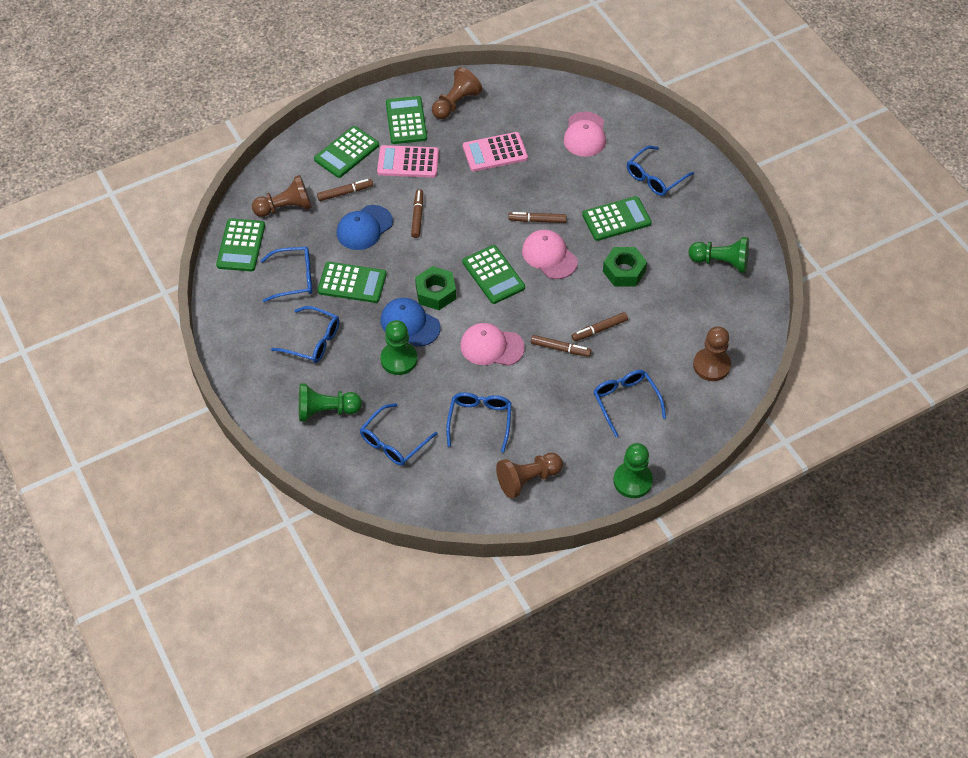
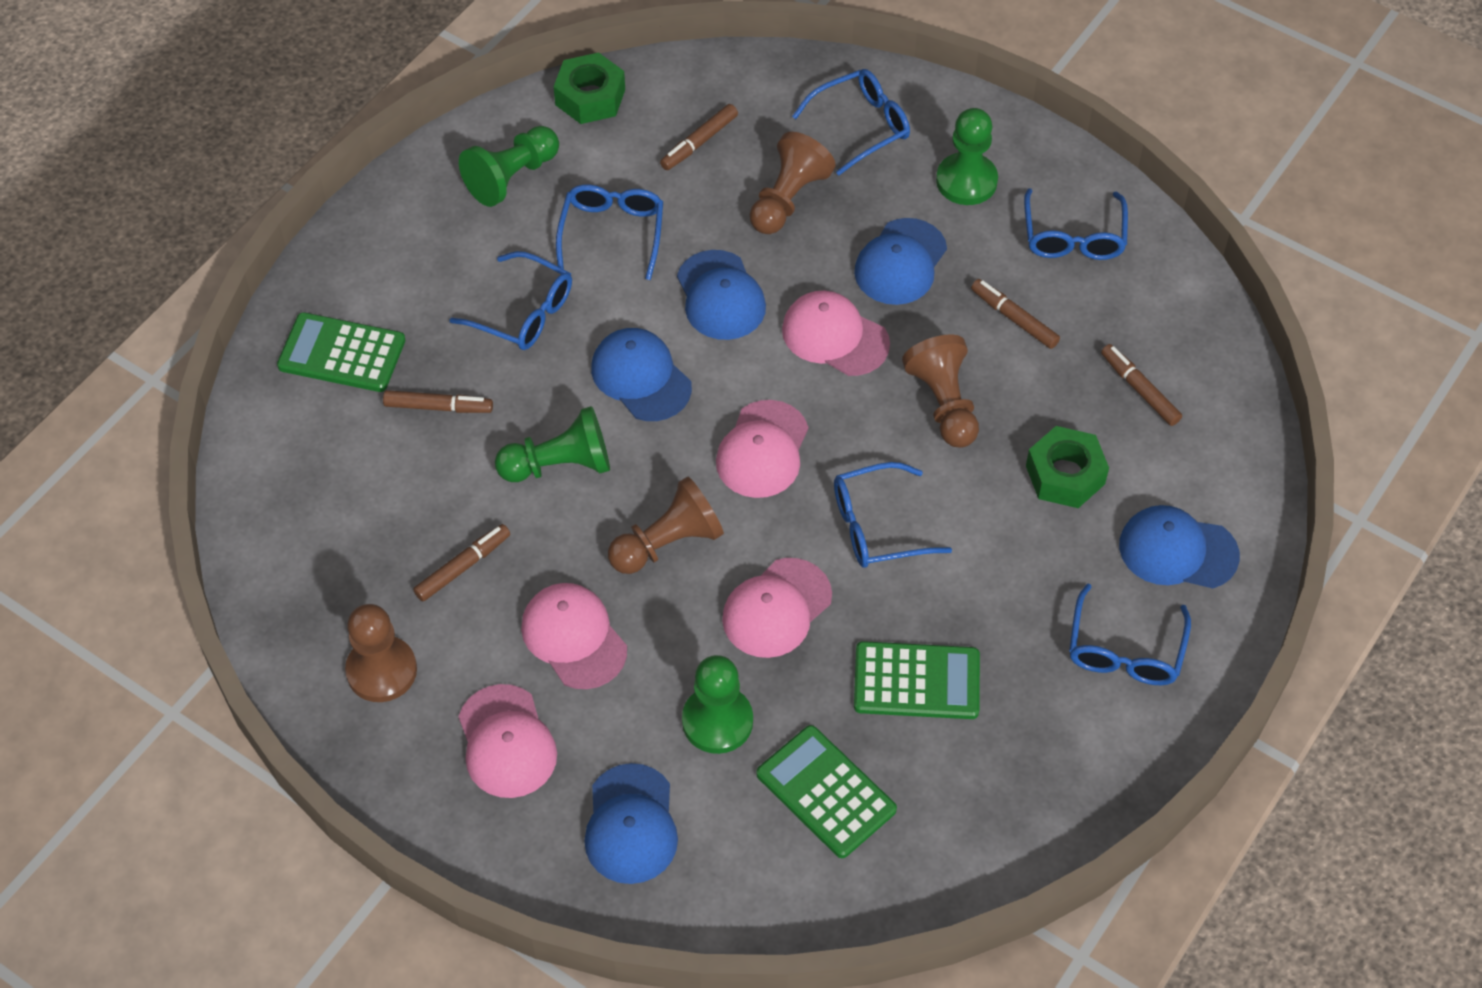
blue cap: [337,205,393,250] [381,298,441,347] = 2 -> [584,763,678,884] [591,328,692,421] [677,250,766,340] [854,218,947,305] [1119,505,1240,588] = 5
green calculator: [216,218,265,271] [314,126,379,178] [317,262,387,303] [386,96,427,144] [463,245,525,304] [582,196,652,241] = 6 -> [277,312,405,392] [756,725,897,858] [854,641,980,719] = 3
pink calculator: [377,145,439,178] [463,132,528,172] = 2 -> none = 0
pink cap: [460,323,525,366] [522,230,578,279] [564,112,606,157] = 3 -> [458,684,557,798] [521,583,627,689] [716,400,808,498] [722,558,832,658] [782,291,890,376] = 5

